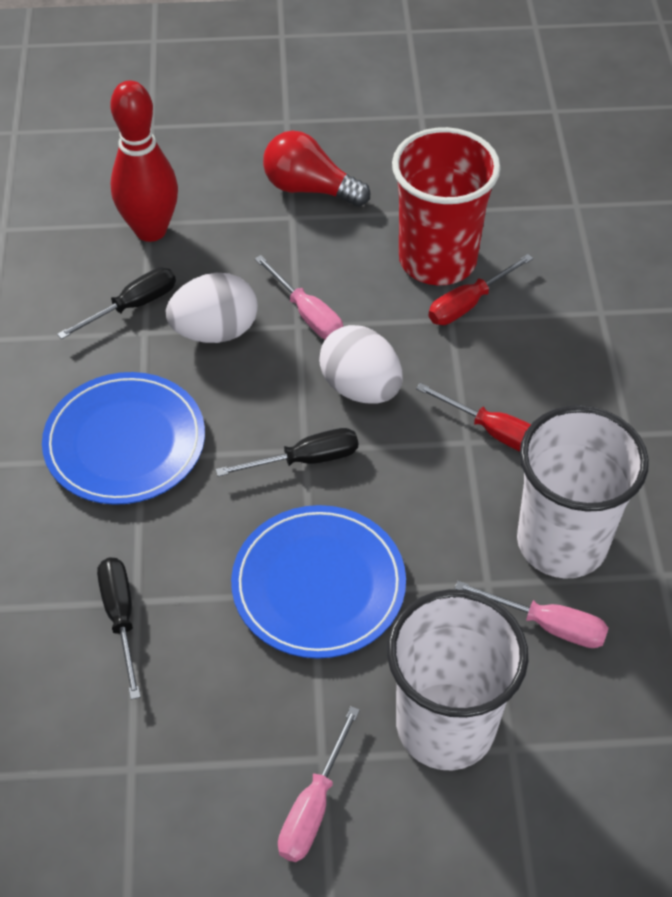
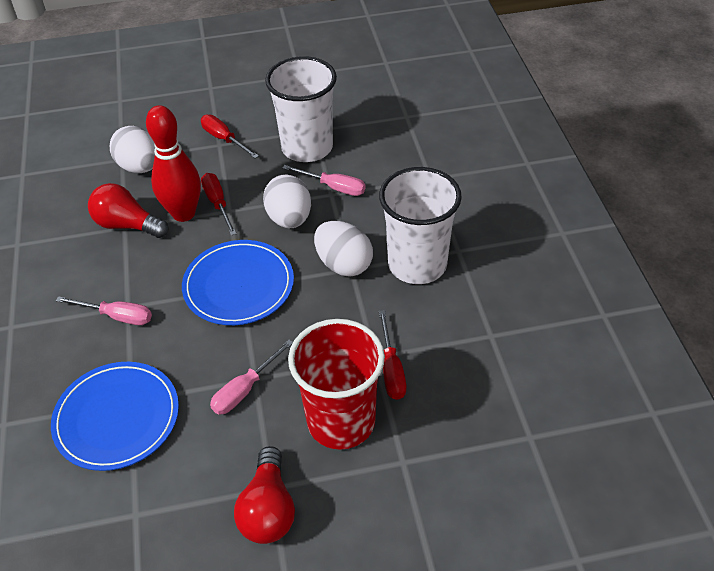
black screwdriver: [57,268,176,339] [97,558,141,700] [216,428,358,477] = 3 -> none = 0
red light bulb: [263,130,370,207] = 1 -> [88,183,169,238] [234,446,295,544] = 2
red screwdriver: [416,383,531,452] [428,254,533,325] = 2 -> [201,115,259,159] [201,173,237,236] [379,310,406,400] = 3
white egg: [166,273,258,343] [319,325,403,404] = 2 -> [110,126,155,173] [263,174,311,228] [314,221,373,276] = 3

